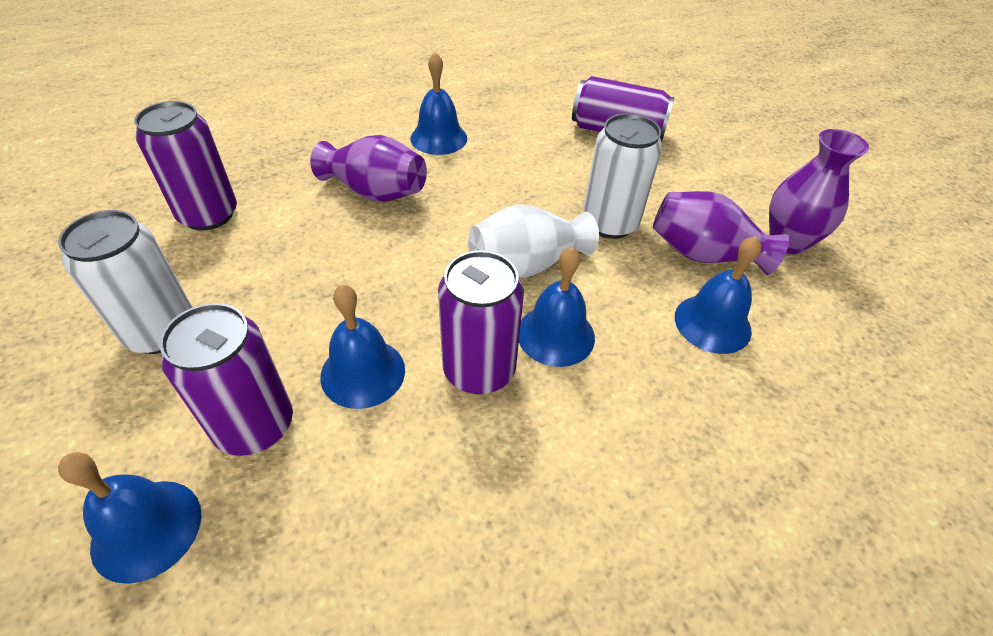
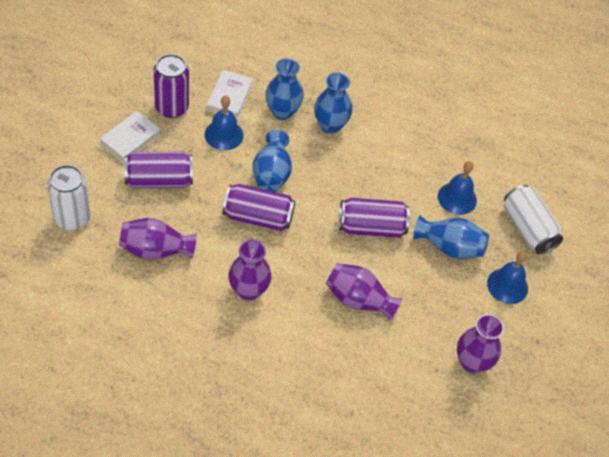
blue bell: [58,452,201,584] [320,285,405,409] [410,52,467,155] [519,247,595,367] [675,236,761,354] = 5 -> [204,96,243,150] [438,161,477,215] [487,251,528,304] = 3
blue vase: none = 0 -> [252,130,292,192] [265,58,304,120] [314,72,352,134] [413,215,489,259] = 4
purple vase: [310,135,427,202] [653,191,790,275] [769,129,869,254] = 3 -> [119,218,197,260] [228,239,272,301] [325,263,403,321] [457,314,504,374] = 4
white book: none = 0 -> [100,111,161,163] [207,70,253,119] = 2
white vase: [468,204,599,278] = 1 -> none = 0

